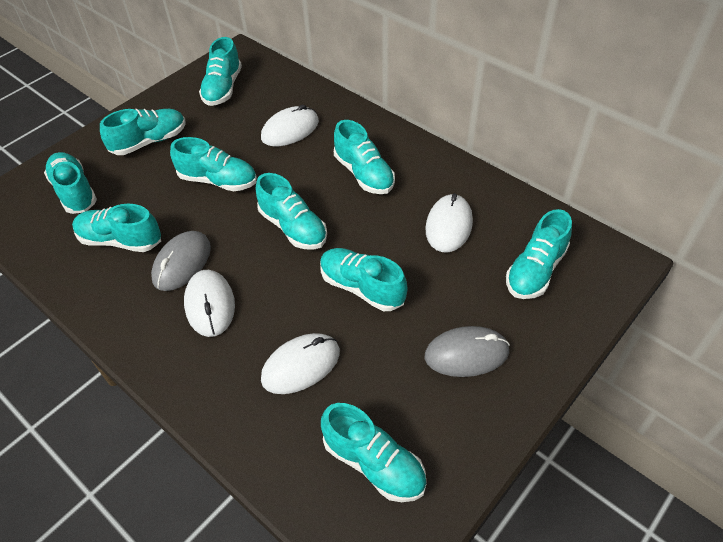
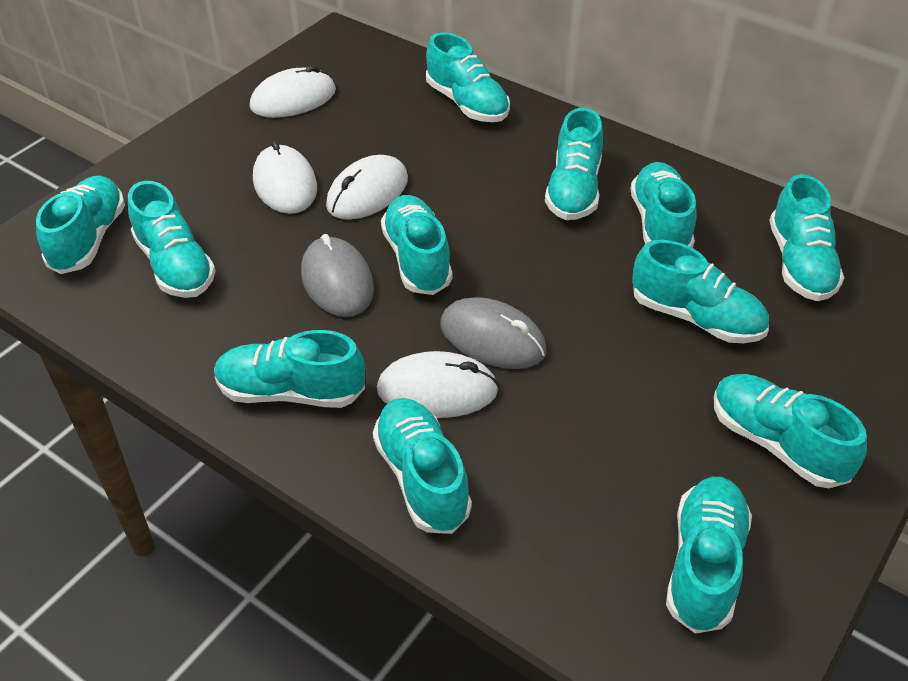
turquoise shoe: [44,152,97,214] [72,204,161,252] [100,109,185,155] [170,137,257,191] [199,37,242,106] [256,173,327,250] [320,248,407,311] [321,403,427,502] [334,120,395,194] [506,209,572,299] = 10 -> [36,176,125,274] [128,181,216,298] [214,330,365,408] [373,398,472,534] [381,195,452,295] [426,32,510,122] [545,108,603,220] [630,162,697,248] [632,240,769,343] [666,477,752,634] [714,374,867,488] [769,174,844,301] = 12

